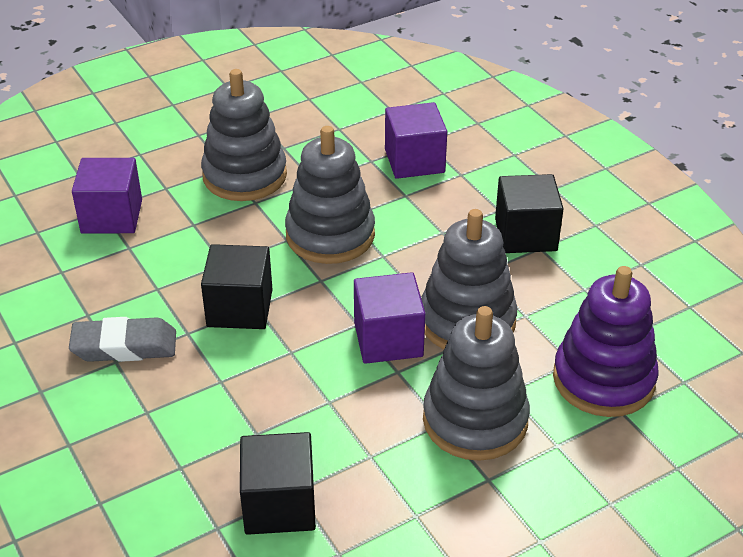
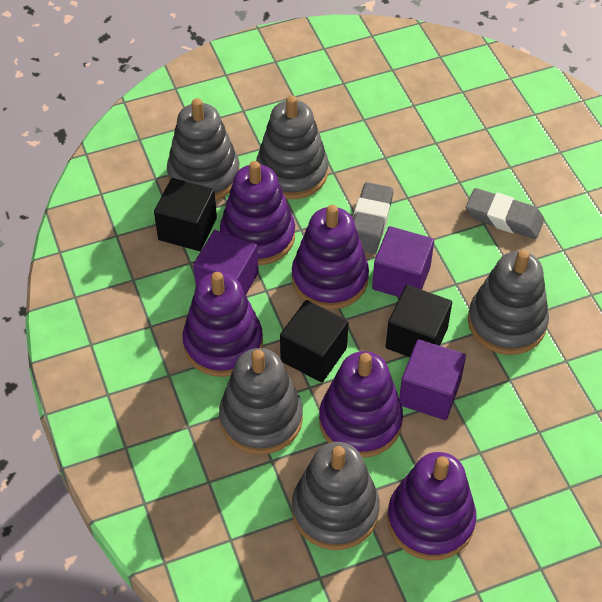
grey eraser: [69,317,176,362] = 1 -> [353,182,393,253] [466,188,544,239] = 2
grey stacking toy: [201,69,287,201] [285,126,375,264] [421,209,517,349] [423,306,530,461] = 4 -> [167,98,240,200] [219,348,303,455] [256,96,328,199] [292,442,380,550] [468,250,549,355] = 5
purple stacking toy: [553,266,659,417] = 1 -> [182,272,263,377] [220,161,295,265] [292,205,369,310] [319,351,403,458] [387,452,477,560] = 5

